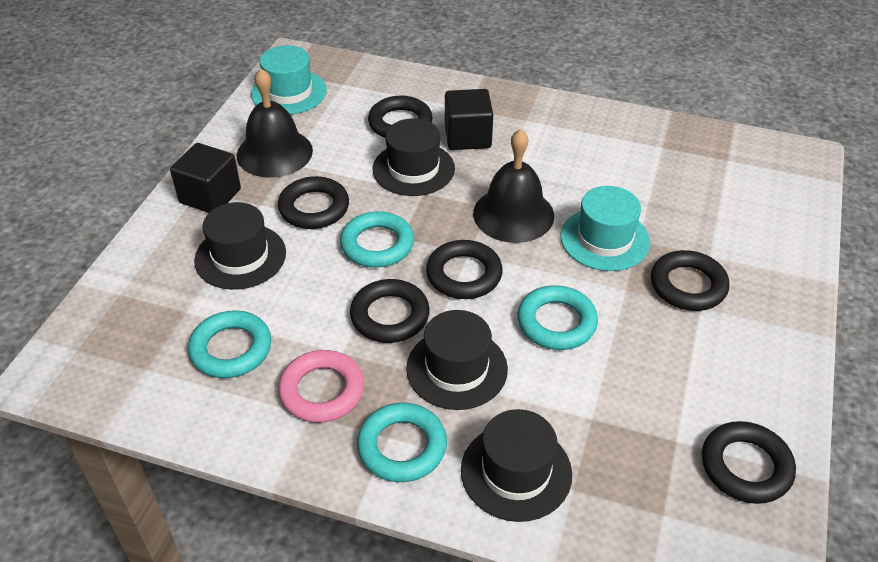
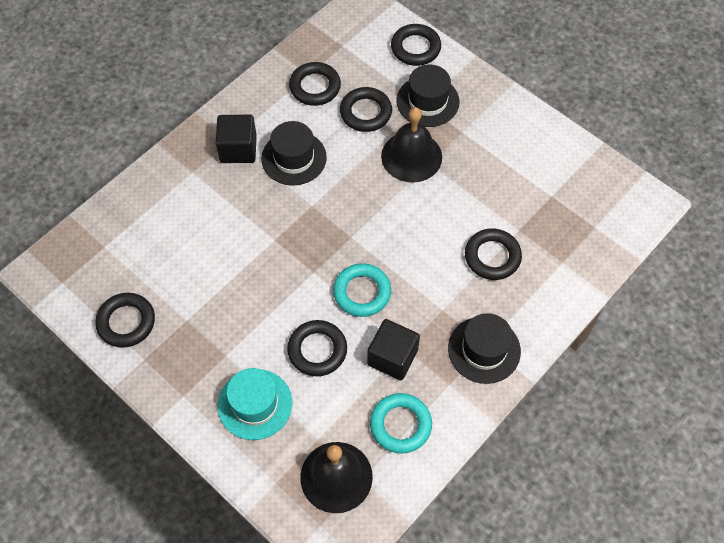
black hat: [194,202,286,290] [373,118,455,196] [406,310,508,410] [461,409,572,522] = 4 -> [261,121,327,186] [396,64,460,127] [448,313,521,384] = 3
pink ring: [278,350,364,423] = 1 -> none = 0
turquoise hat: [251,45,327,115] [561,186,650,271] = 2 -> [218,368,292,440] = 1
turquoise ring: [188,310,271,378] [340,211,414,268] [357,403,447,482] [517,285,598,350] = 4 -> [333,263,391,317] [370,393,432,453] = 2

